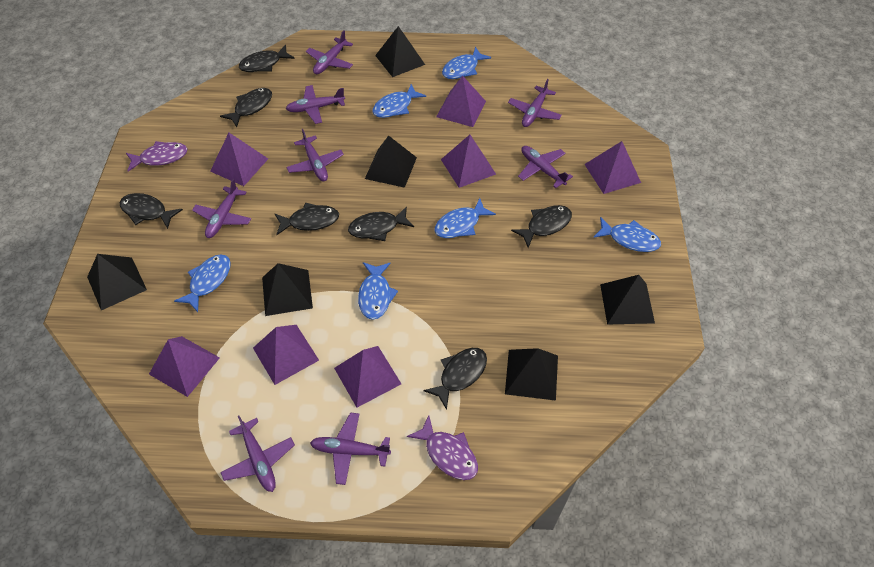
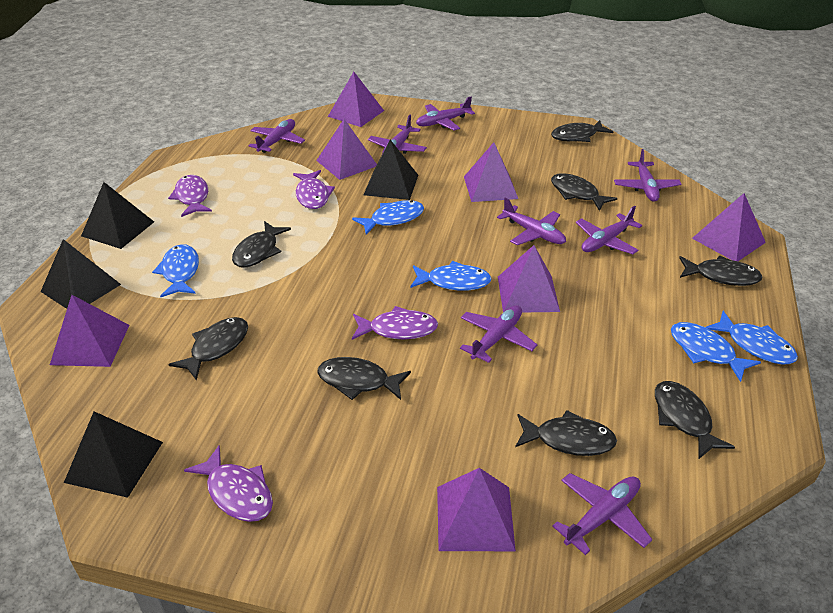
black fish: [120,193,183,229] [220,88,272,127] [239,45,295,72] [275,203,339,235] [348,206,414,241] [423,348,487,410] [511,205,572,248] = 7 -> [168,317,248,381] [232,221,291,268] [317,357,411,400] [515,410,617,456] [551,120,613,142] [551,173,617,211] [655,381,735,460] [679,256,763,286] = 8
black pyramid: [87,254,147,311] [262,263,313,316] [365,135,417,188] [375,26,425,77] [505,348,558,401] [600,275,655,324] = 6 -> [41,239,121,309] [64,411,163,498] [81,182,154,249] [364,140,418,200] = 4
blue fish: [174,254,231,312] [358,262,398,320] [372,84,426,118] [434,198,496,238] [442,47,491,79] [593,217,661,252] = 6 -> [152,244,199,297] [352,200,424,235] [410,261,492,291] [671,322,761,382] [706,311,798,365] = 5
purple fish: [126,141,188,172] [407,415,478,480] = 2 -> [168,175,212,217] [184,446,273,522] [293,170,335,209] [352,306,438,340] = 4

